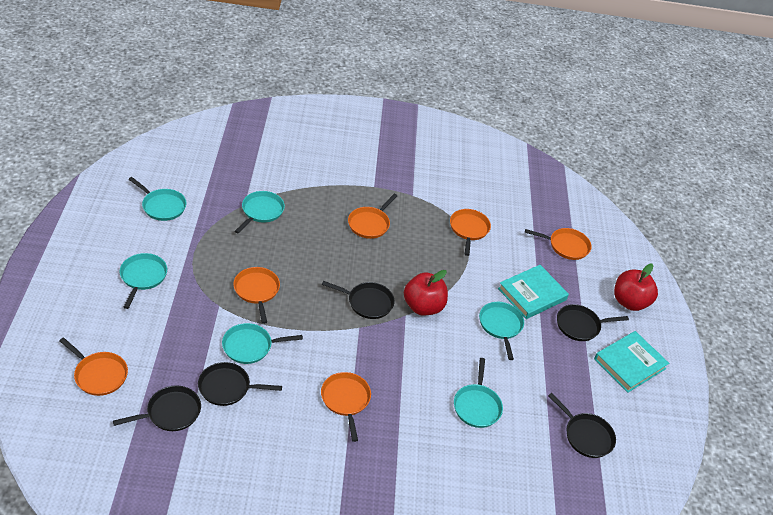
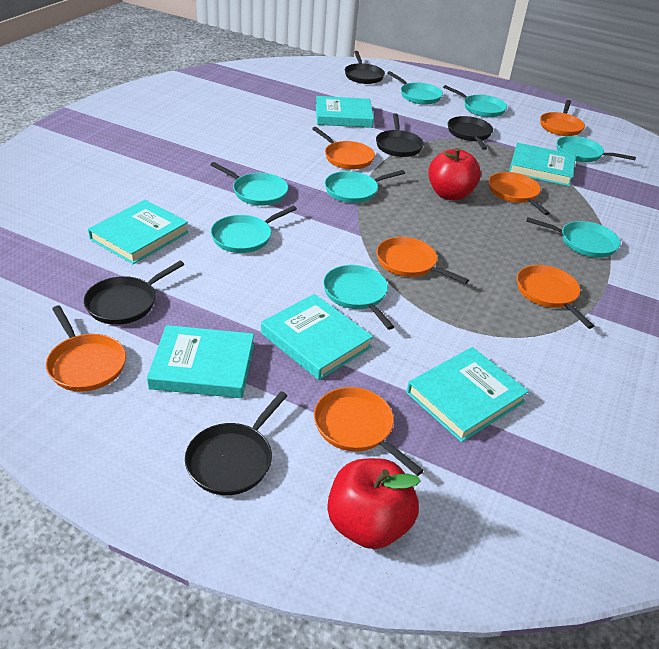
orange pan: [59,337,128,396] [233,267,280,324] [321,372,371,442] [348,194,397,239] [450,209,491,256] [525,228,592,260] = 6 -> [46,306,126,392] [312,127,375,169] [314,387,424,476] [376,237,469,284] [489,172,550,215] [517,265,594,329] [540,100,585,136] = 7
turquoise book: [498,265,569,319] [594,331,669,393] = 2 -> [88,200,189,264] [147,325,254,398] [261,294,373,380] [316,96,374,128] [406,347,529,442] [509,142,576,186] = 6
turquoise pan: [120,253,167,309] [129,177,186,221] [222,323,303,364] [235,191,285,233] [454,358,503,428] [479,302,524,360] = 6 -> [210,162,288,206] [211,206,297,253] [323,265,394,330] [325,170,405,203] [387,71,443,105] [443,85,507,117] [526,217,620,258] [556,136,636,162] = 8

